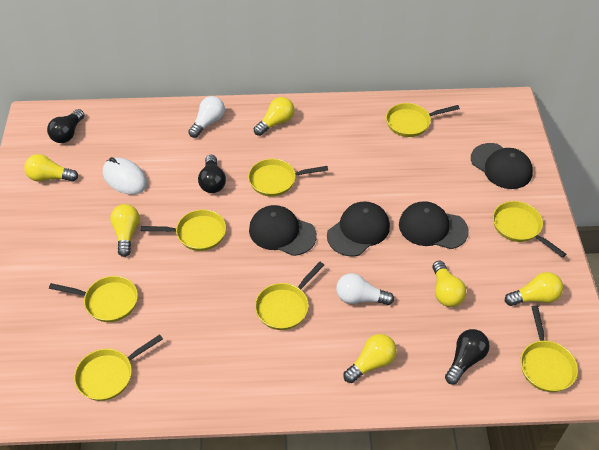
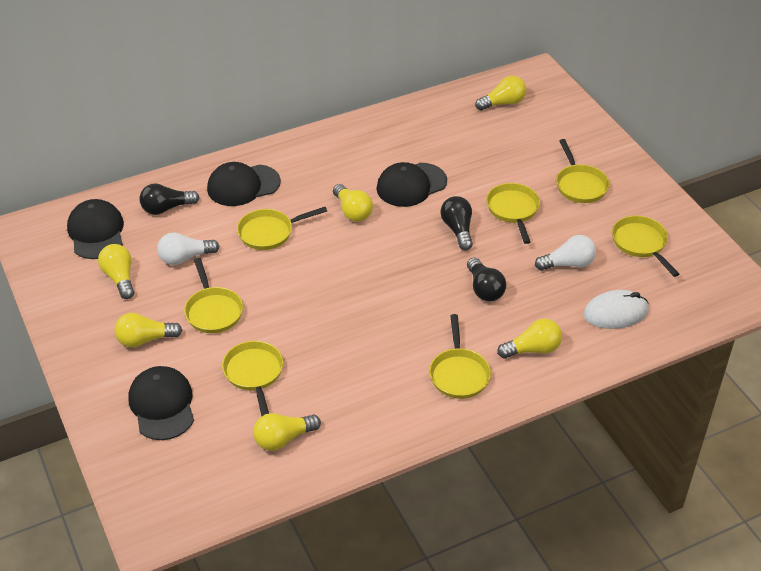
yellow pan: [49,276,138,322] [74,335,163,401] [141,209,226,251] [248,159,328,197] [255,262,324,330] [386,103,460,137] [493,201,566,258] [520,306,578,392] = 8 -> [184,258,243,333] [222,341,283,416] [237,207,327,250] [429,314,491,399] [486,183,540,244] [556,139,609,203] [612,215,679,277] = 7

